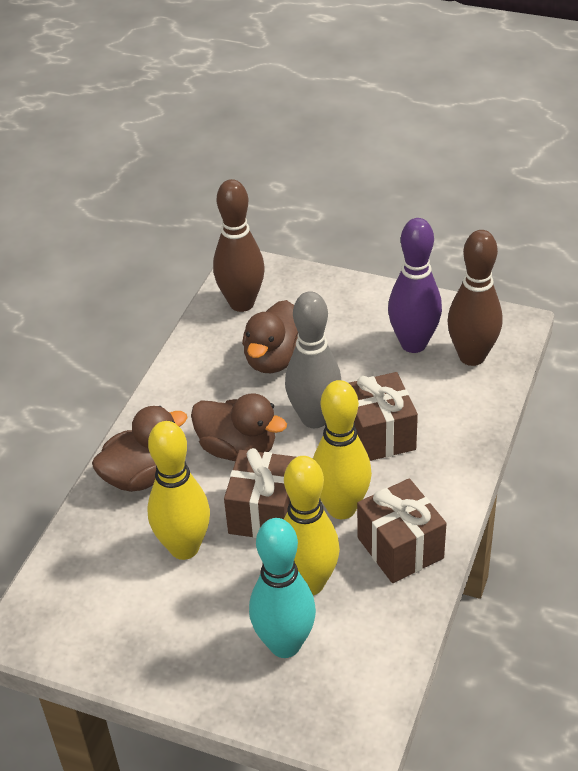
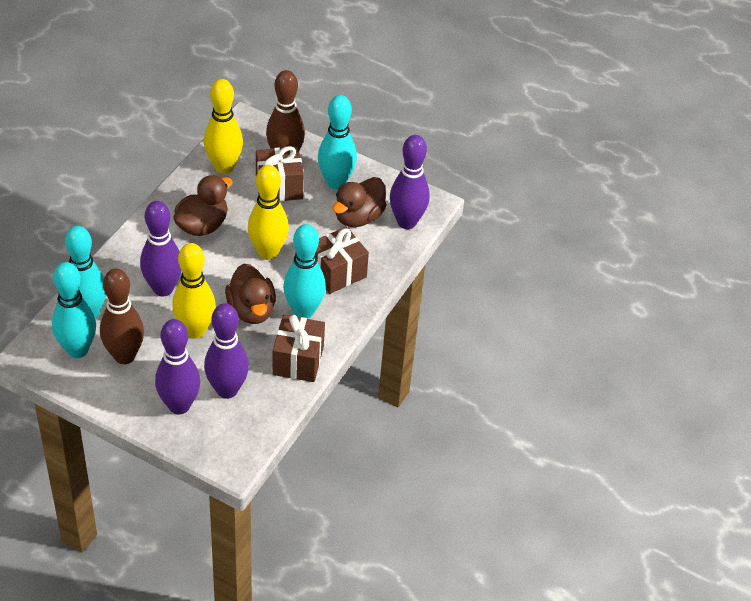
grey bowling pin: [285,291,341,428] = 1 -> none = 0
purple bowling pin: [388,218,442,353] = 1 -> [140,201,182,297] [155,319,200,414] [204,303,249,399] [390,135,429,229] = 4
turquoise bowling pin: [249,518,316,658] = 1 -> [52,262,96,358] [65,226,106,319] [283,224,326,319] [318,95,357,189] = 4

